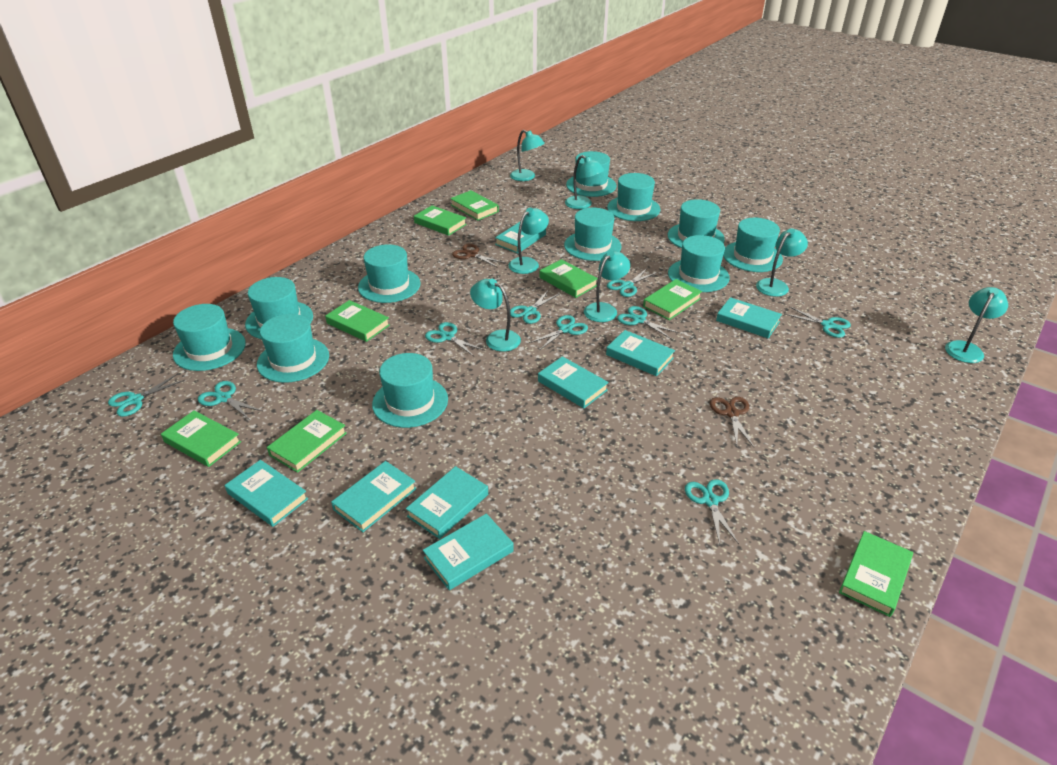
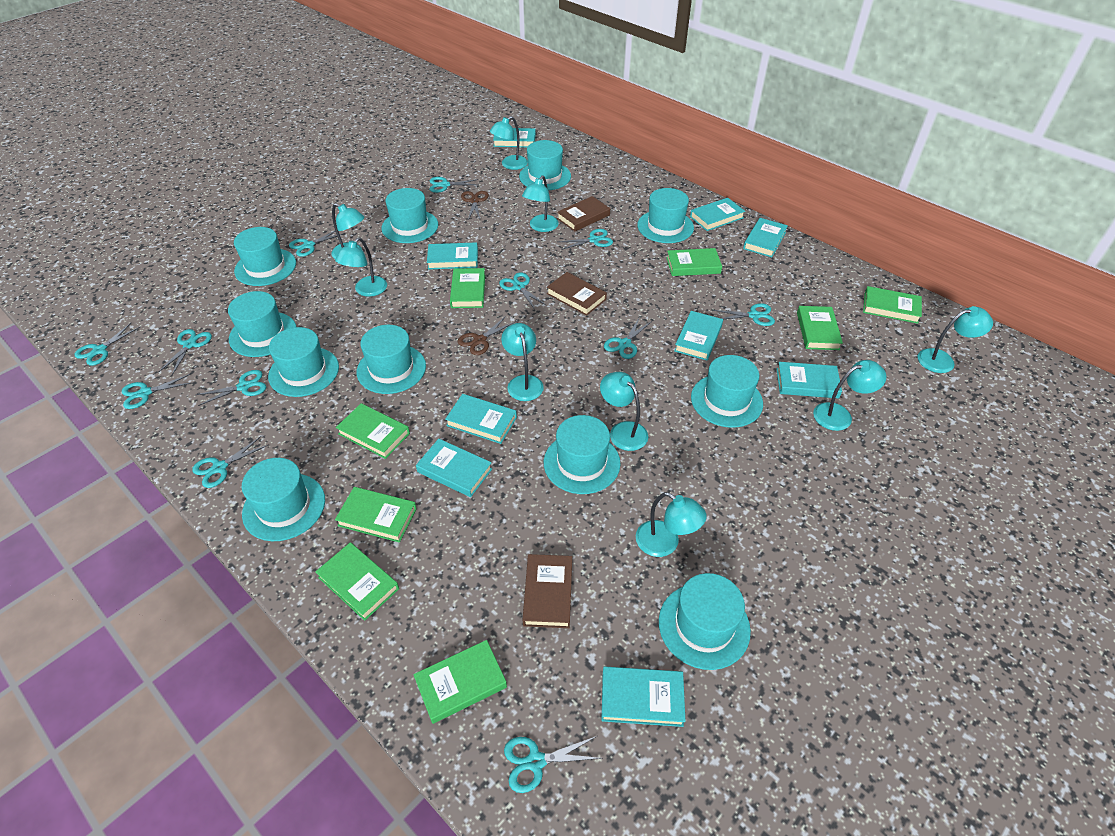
brown book: none = 0 -> [523,554,572,628] [547,272,607,316] [557,196,610,231] = 3
turquoise book: [225,460,308,527] [331,461,416,532] [406,466,488,539] [423,513,514,590] [495,222,546,254] [538,356,609,408] [606,330,675,376] [716,297,782,339] = 8 -> [416,439,492,497] [427,242,478,269] [445,394,517,444] [493,128,536,147] [601,667,686,727] [674,311,723,360] [690,198,745,231] [743,218,788,257] [777,362,842,398] = 9
turquoise lamp: [470,279,521,352] [508,208,549,274] [510,130,545,181] [565,155,604,209] [584,251,630,322] [756,228,808,297] [945,287,1008,363] = 7 -> [331,203,364,259] [335,238,387,297] [490,116,528,170] [501,323,544,401] [522,175,559,232] [600,372,648,451] [636,492,707,557] [813,360,886,431] [918,306,993,373] = 9
turquoise scissors: [108,374,185,417] [198,381,262,420] [425,322,484,356] [510,291,559,324] [529,315,588,350] [607,268,658,297] [617,306,679,339] [685,479,739,545] [785,306,851,338] = 9 -> [74,323,140,366] [122,374,191,409] [158,329,212,375] [192,436,268,488] [196,370,266,406] [289,231,345,257] [430,177,479,193] [499,272,546,308] [504,736,602,793] [558,229,613,250] [604,318,652,359] [712,303,775,326] = 12

